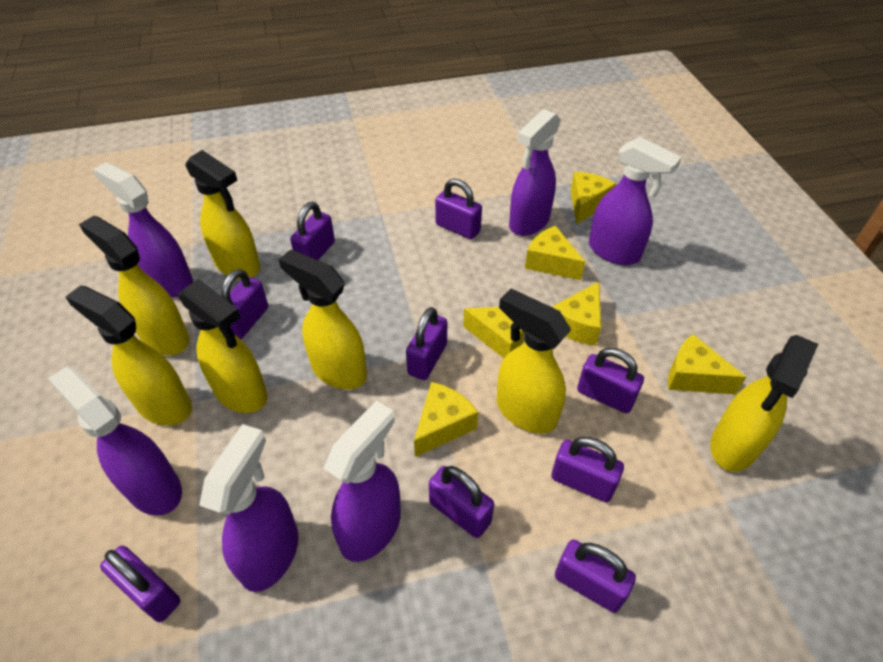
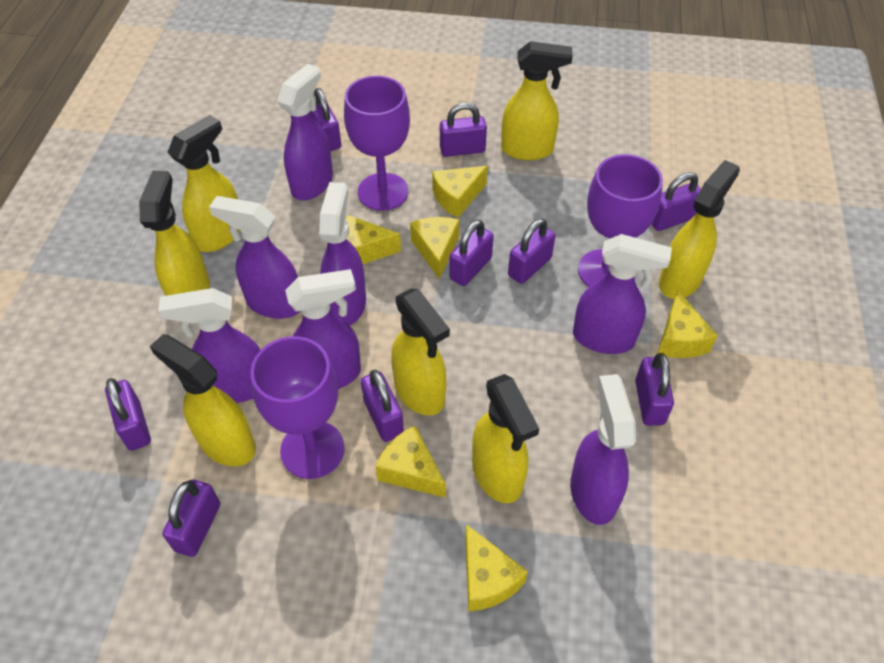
purple goblet: none = 0 -> [250,336,345,479] [344,76,410,211] [578,154,663,287] = 3
purple spray bottle: [48,366,182,516] [92,162,194,298] [199,424,298,592] [323,401,401,562] [509,109,561,236] [589,137,682,265] = 6 -> [158,288,260,403] [209,196,300,319] [277,64,333,200] [285,269,361,389] [319,182,366,326] [570,374,636,525] [573,234,672,354] = 7

